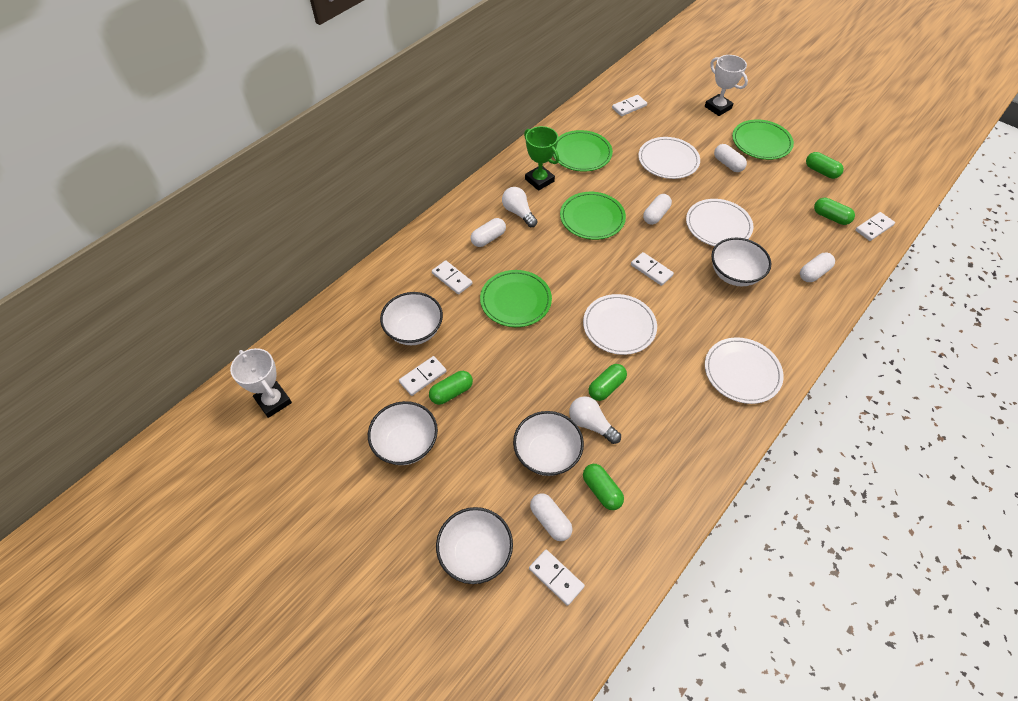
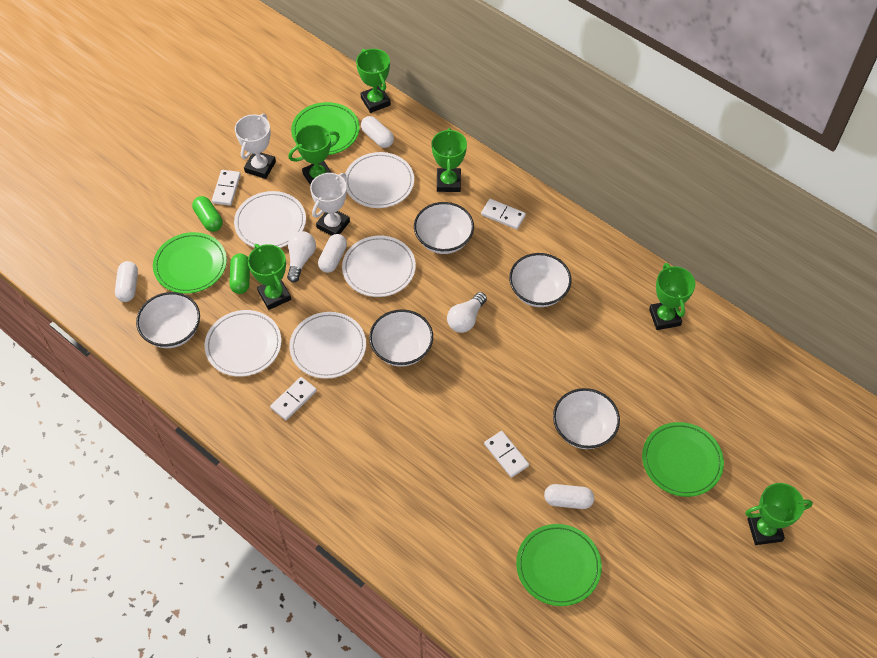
green capsule: [429,371,473,405] [583,464,624,510] [589,364,627,401] [806,152,844,179] [814,198,855,225] = 5 -> [192,196,223,232] [229,253,250,294] = 2
green trophy: [524,126,559,191] = 1 -> [248,244,291,310] [288,124,340,185] [356,49,391,113] [431,128,467,192] [649,263,695,330] [745,483,813,545] = 6
white capsule: [470,218,506,247] [530,493,572,541] [643,194,672,225] [714,144,747,172] [800,253,835,282] = 5 -> [115,261,138,302] [318,234,347,273] [361,116,394,148] [544,484,594,509] = 4
white domino: [399,356,446,396] [432,260,472,295] [529,549,585,606] [612,95,647,116] [631,252,674,286] [855,212,895,241] = 6 -> [212,170,241,206] [270,377,317,420] [481,199,526,229] [484,431,529,478] = 4
white plate: [583,294,657,355] [638,137,700,179] [686,199,753,246] [705,337,784,404] = 4 -> [205,310,282,377] [234,191,306,248] [289,312,366,379] [342,236,416,297] [345,152,414,208] = 5

